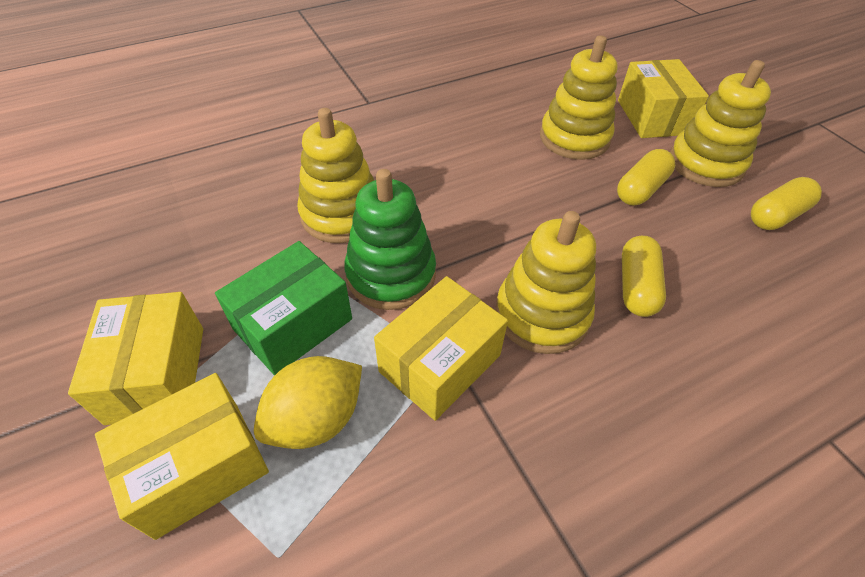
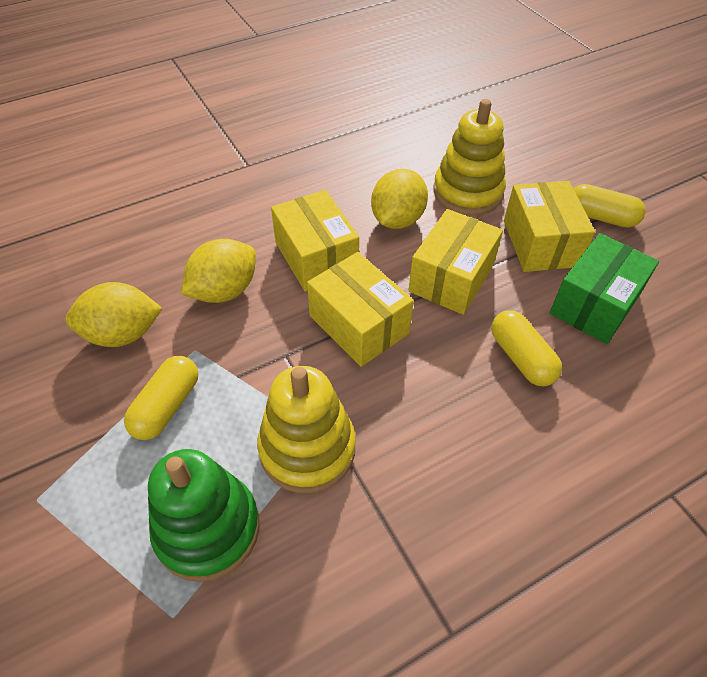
yellow lemon: [254,356,362,449] = 1 -> [66,282,163,347] [181,239,256,303] [371,169,428,229] = 3
yellow stacking toy: [297,108,374,243] [495,211,596,354] [540,35,618,160] [670,60,771,187] = 4 -> [257,366,356,493] [433,99,506,216] = 2

